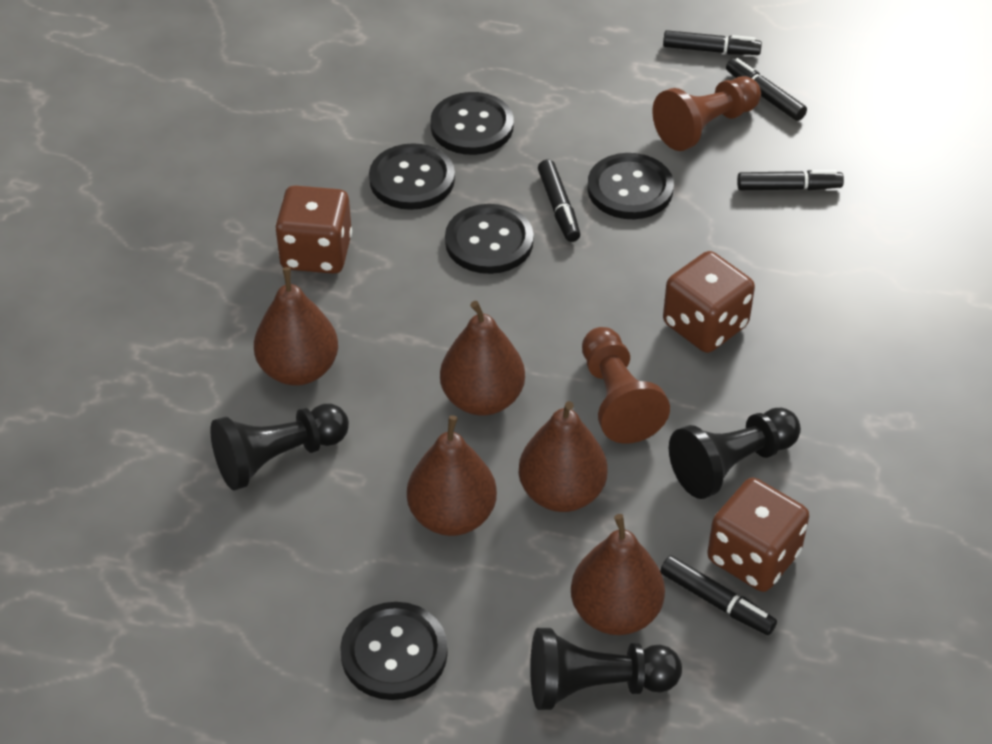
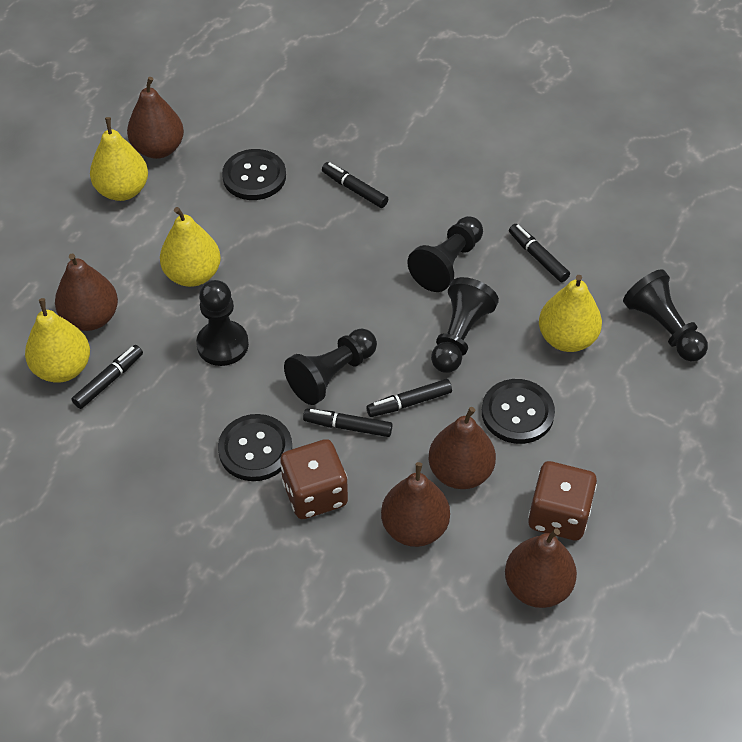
black button: [340,602,448,700] [369,143,455,210] [430,92,514,155] [445,204,534,274] [587,153,674,219] = 5 -> [218,414,292,481] [222,149,286,200] [482,379,555,444] = 3
black pawn: [210,404,349,490] [530,628,682,710] [669,408,801,499] = 3 -> [196,280,249,366] [284,329,377,405] [407,216,483,292] [431,277,499,373] [623,269,708,361] = 5
brown dice: [275,185,352,274] [663,251,755,353] [707,478,809,592] = 3 -> [280,439,348,519] [528,461,597,540] = 2
brown pawn: [582,327,670,444] [652,76,761,151] = 2 -> none = 0
yellow pear: none = 0 -> [25,298,90,383] [90,117,148,201] [160,207,221,287] [539,275,602,352] = 4

